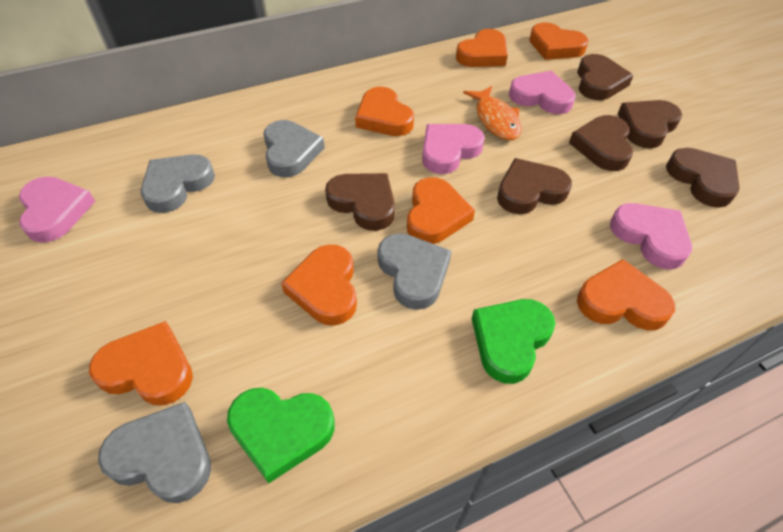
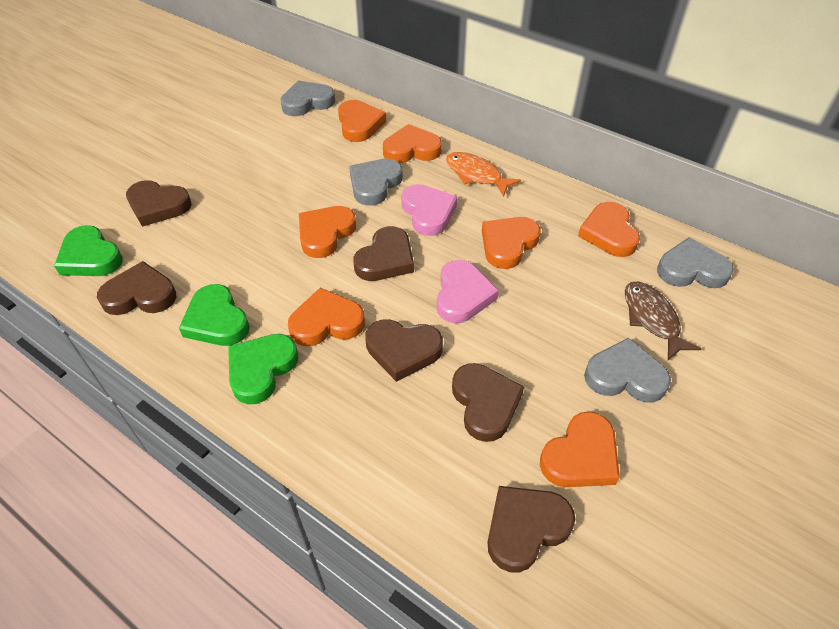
brown fish: none = 0 -> [625,282,702,360] = 1
green heart: [227,388,335,483] [472,299,555,384] = 2 -> [54,225,123,276] [179,284,250,346] [228,334,298,404] = 3
pink heart: [19,176,95,243] [422,124,485,174] [509,71,576,114] [610,203,692,269] = 4 -> [401,184,457,236] [437,260,499,323] = 2

